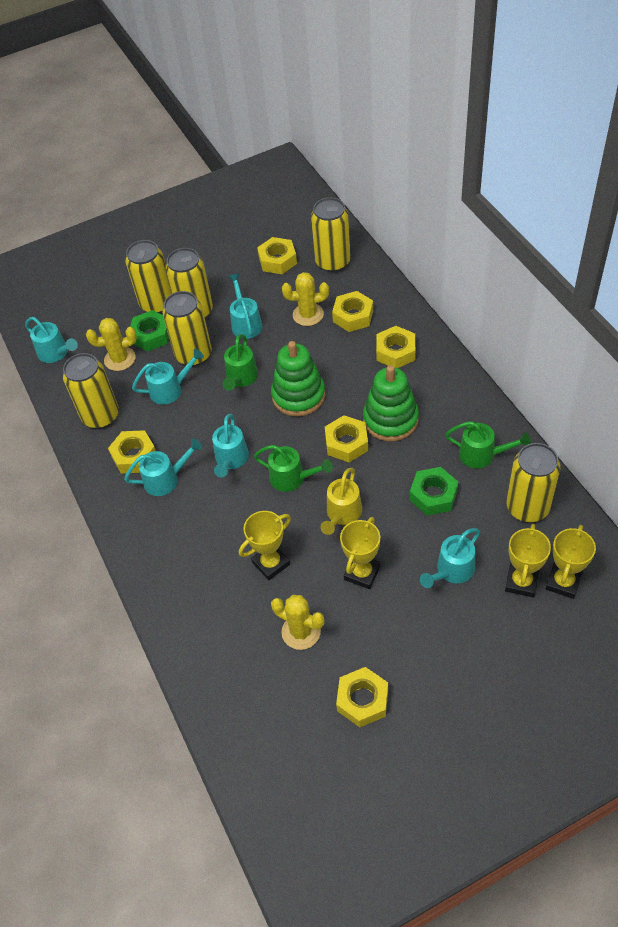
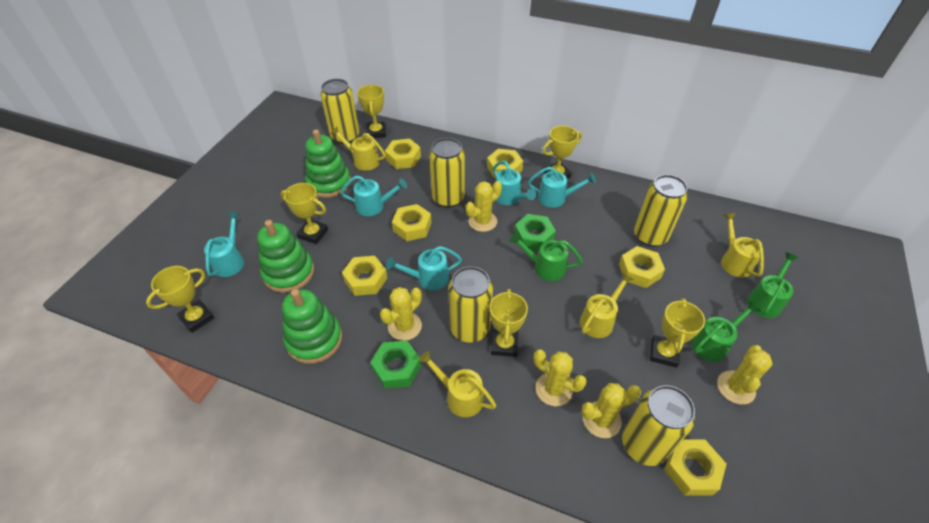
green stacking toy: [271,341,325,417] [363,365,419,441] = 2 -> [257,220,314,293] [282,289,342,364] [305,129,351,198] = 3
turquoise watering can: [25,317,78,363] [124,439,202,496] [132,349,204,405] [212,414,249,477] [228,274,263,339] [420,528,480,588] = 6 -> [204,212,244,277] [340,175,407,216] [386,246,462,290] [493,160,536,205] [528,167,596,208] = 5
yellow cactus: [86,318,137,371] [271,595,324,650] [282,272,329,326] = 3 -> [380,287,422,341] [466,181,502,232] [534,350,587,406] [581,383,641,438] [717,345,773,405] = 5
yellow can: [63,353,119,429] [125,240,172,314] [162,291,212,366] [166,248,213,318] [311,197,351,272] [506,443,560,522] = 6 -> [320,79,359,144] [429,138,465,208] [448,266,493,343] [622,385,695,466] [634,175,688,247] = 5
yellow trophy: [239,511,291,580] [340,517,381,589] [505,524,551,597] [546,525,596,599] = 4 -> [146,266,214,333] [281,183,328,244] [357,85,386,138] [489,289,528,357] [542,126,582,179] [650,298,705,368] = 6
yellow watering can: [321,468,362,535] = 1 -> [330,127,386,171] [418,351,496,417] [580,272,634,338] [721,213,764,277] = 4

